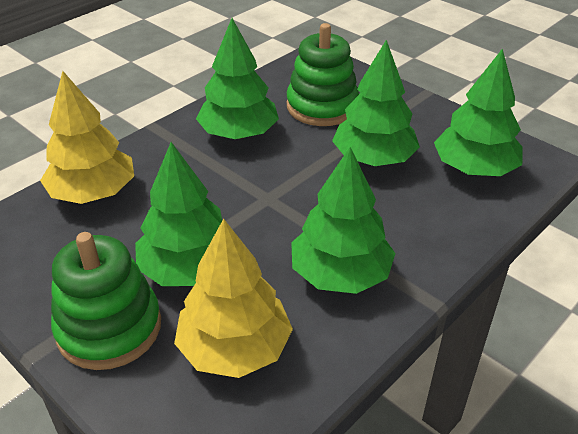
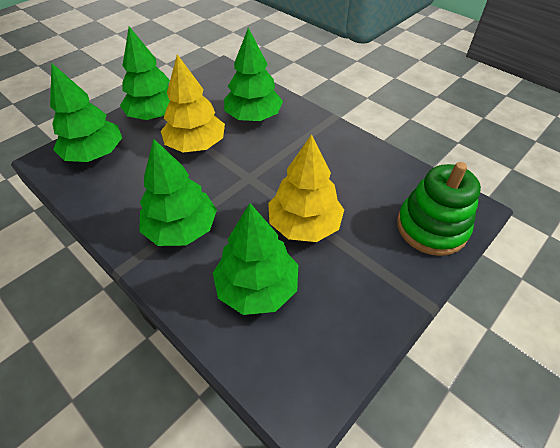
green stacking toy: [51,232,161,370] [287,23,359,126] = 2 -> [397,162,481,256] = 1

